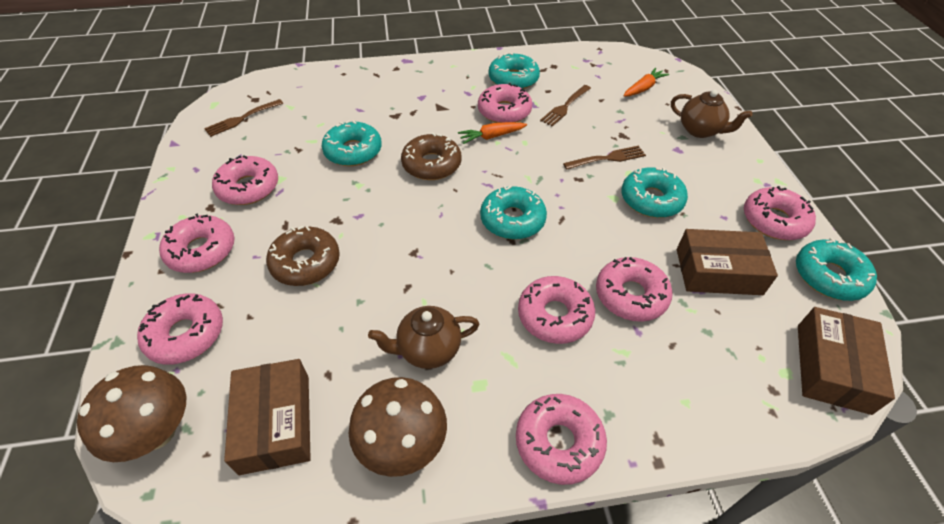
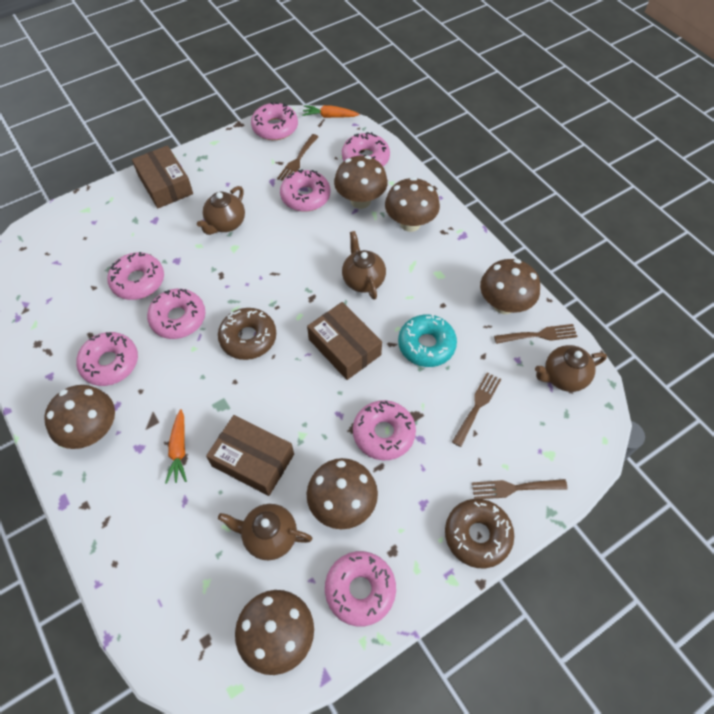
brown fork: [204,99,283,137] [540,85,591,126] [563,145,646,170] = 3 -> [277,134,319,181] [452,372,501,447] [472,479,568,499] [494,324,578,344] = 4
brown mushroom: [77,365,186,462] [349,377,447,477] = 2 -> [44,385,115,449] [235,590,314,675] [307,458,378,529] [334,156,388,209] [385,177,440,232] [480,259,540,314] = 6
brown teapot: [368,306,480,369] [671,90,752,138] = 2 -> [197,186,245,235] [218,504,312,560] [342,231,386,300] [535,345,607,392] = 4
turquoise donut: [322,120,382,166] [480,186,547,240] [489,52,540,89] [621,167,688,218] [796,238,877,301] = 5 -> [398,314,457,367] = 1

